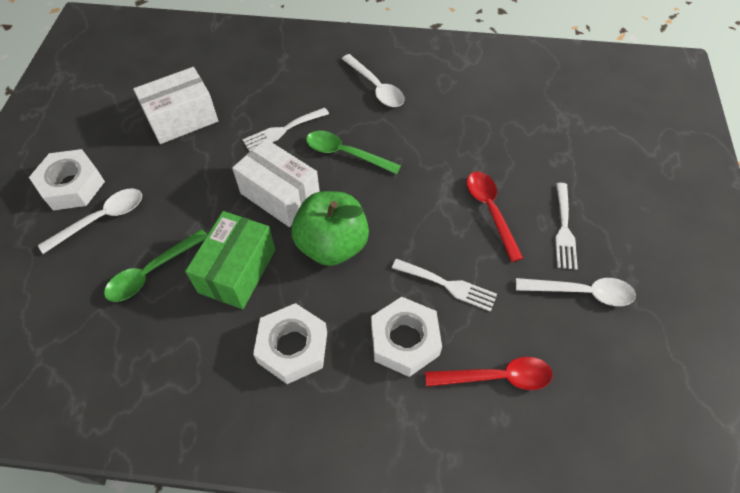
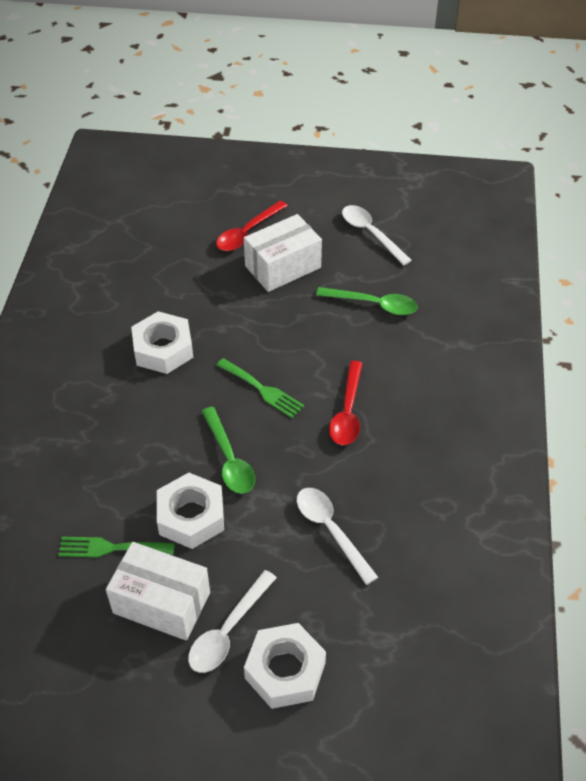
green apple: [291,191,369,266] = 1 -> none = 0
green box: [185,211,276,309] = 1 -> none = 0
green fork: none = 0 -> [58,537,175,558] [217,358,304,418] = 2
white fork: [242,108,329,152] [392,259,497,312] [555,183,578,270] = 3 -> none = 0

